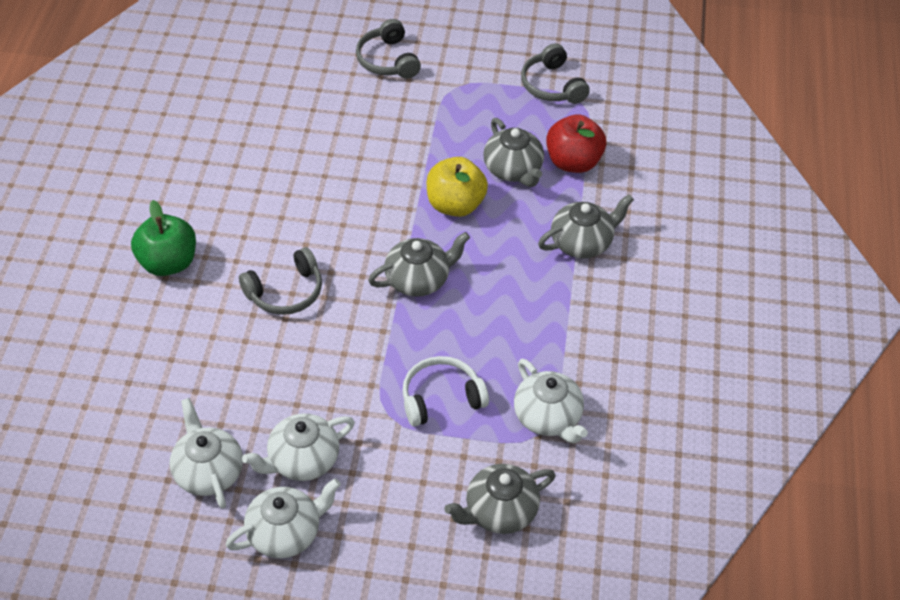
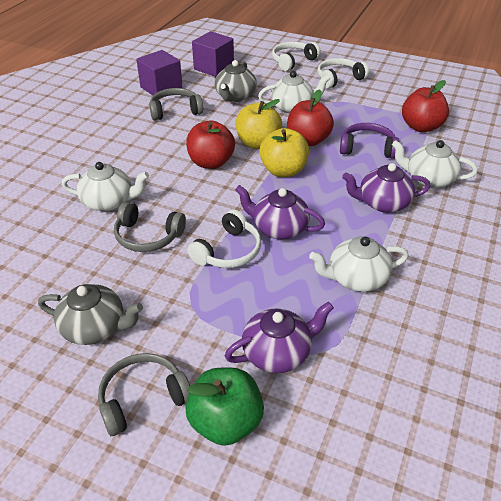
grey teapot: [368,232,470,297] [444,464,556,534] [483,118,544,187] [538,194,634,258] = 4 -> [38,284,143,345] [215,60,257,102] = 2
purple cube: none = 0 -> [136,50,183,95] [192,31,234,77] = 2
purple headphones: none = 0 -> [340,123,399,159] = 1
purple teapot: none = 0 -> [225,302,334,373] [235,185,325,239] [342,163,431,213] = 3
red apple: [546,114,606,173] = 1 -> [186,120,235,169] [287,89,334,146] [402,80,449,132] = 3
white headphones: [402,356,489,427] = 1 -> [187,210,261,268] [272,42,321,71] [317,58,369,89] = 3
yellow apple: [426,157,488,217] = 1 -> [235,99,282,149] [259,128,309,177] = 2

